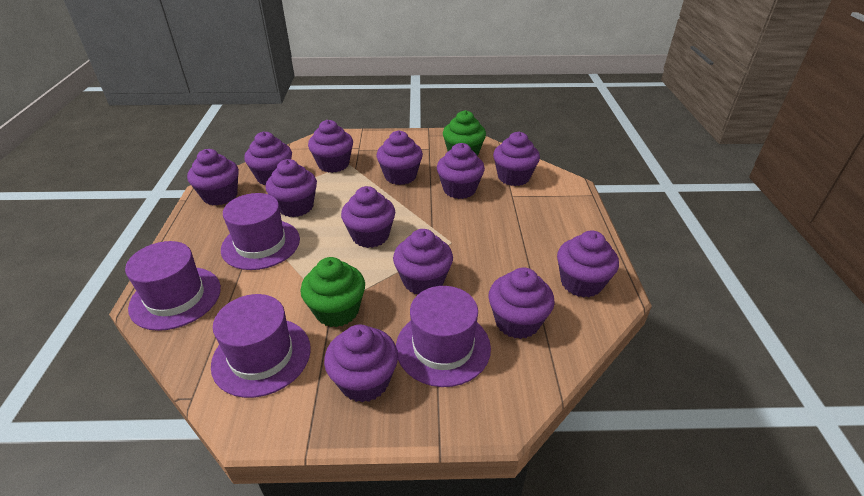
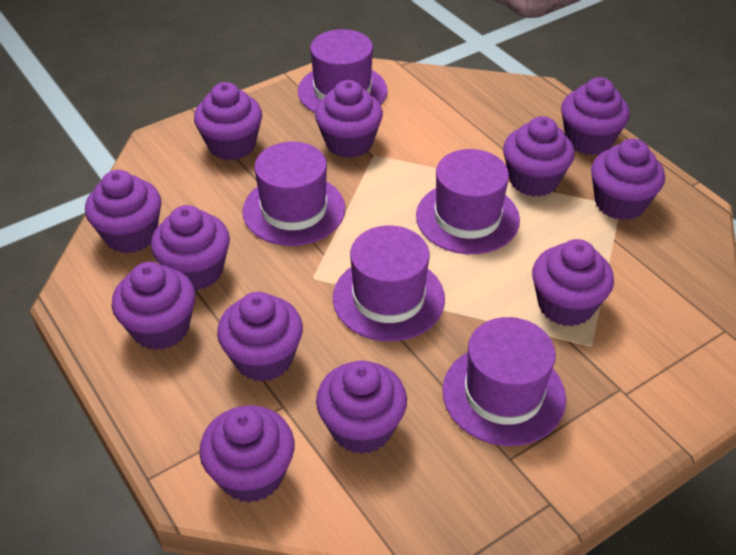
green cupcake: [301,257,365,327] [443,110,486,157] = 2 -> none = 0
purple hat: [125,241,221,331] [211,294,311,398] [221,193,300,270] [396,286,491,387] = 4 -> [242,142,345,246] [298,29,388,113] [333,225,445,341] [416,149,520,254] [442,317,566,446] = 5

